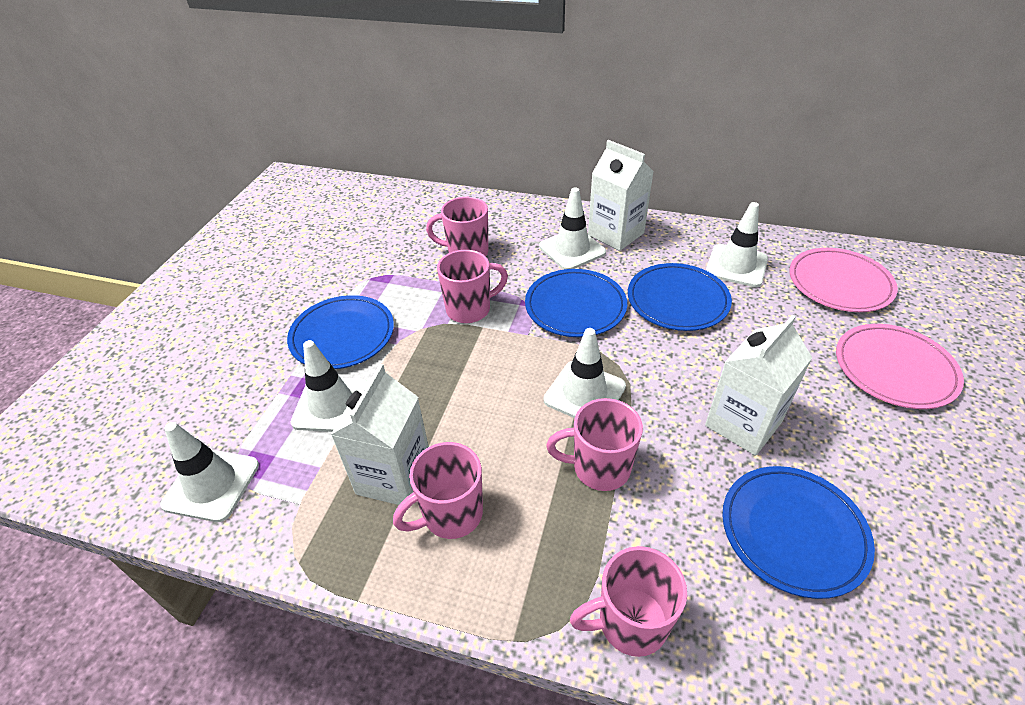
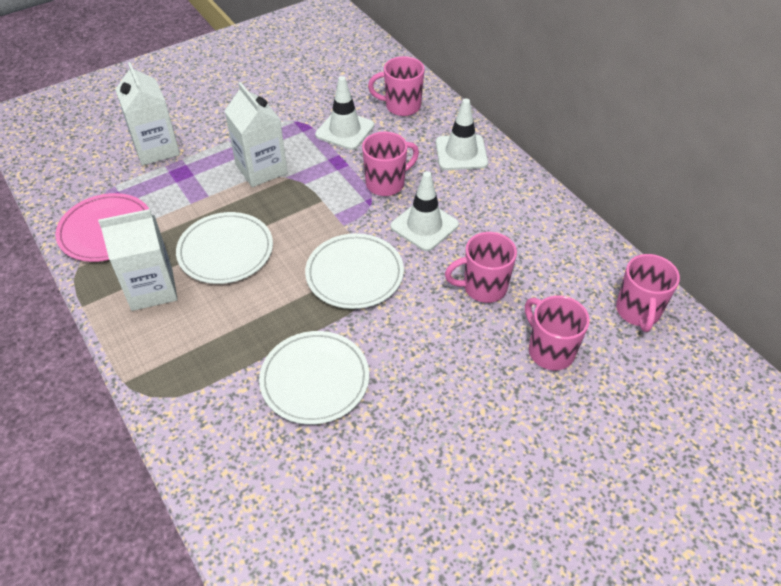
blue plate: [287,295,394,369] [525,269,627,337] [628,263,732,331] [722,466,875,599] = 4 -> none = 0
pink plate: [789,248,898,312] [836,324,964,409] = 2 -> [55,193,149,262] = 1
white plate: none = 0 -> [176,212,273,284] [259,331,369,425] [305,233,404,309] = 3
white traffic cone: [160,422,259,522] [291,340,367,432] [539,187,606,270] [544,328,626,418] [706,202,768,287] = 5 -> [315,76,374,150] [390,171,459,251] [436,99,488,170] = 3

